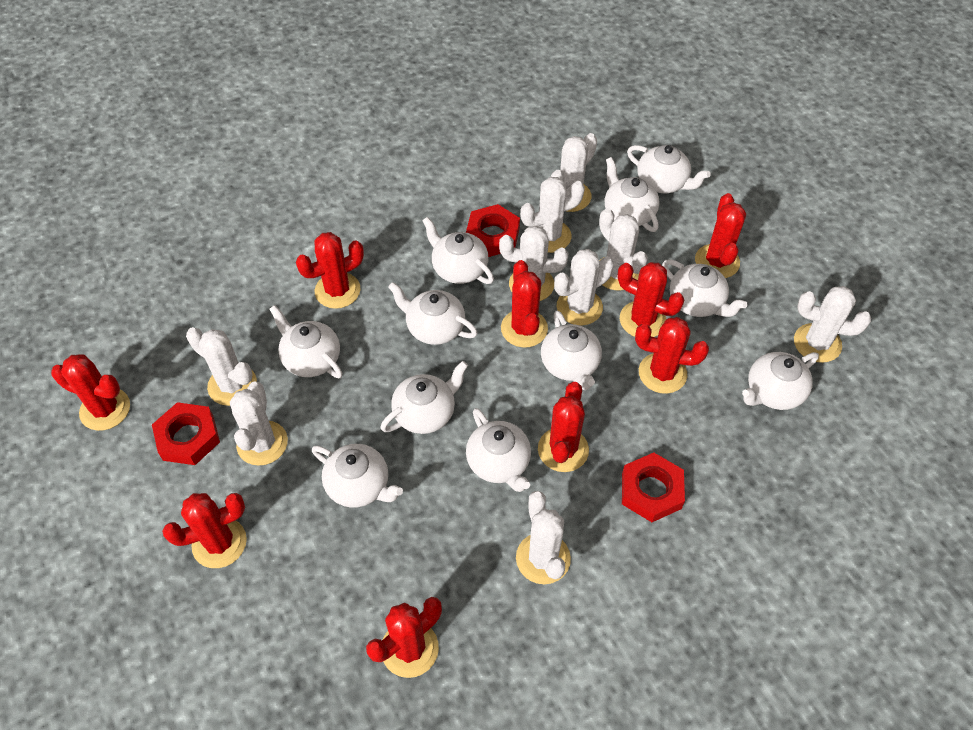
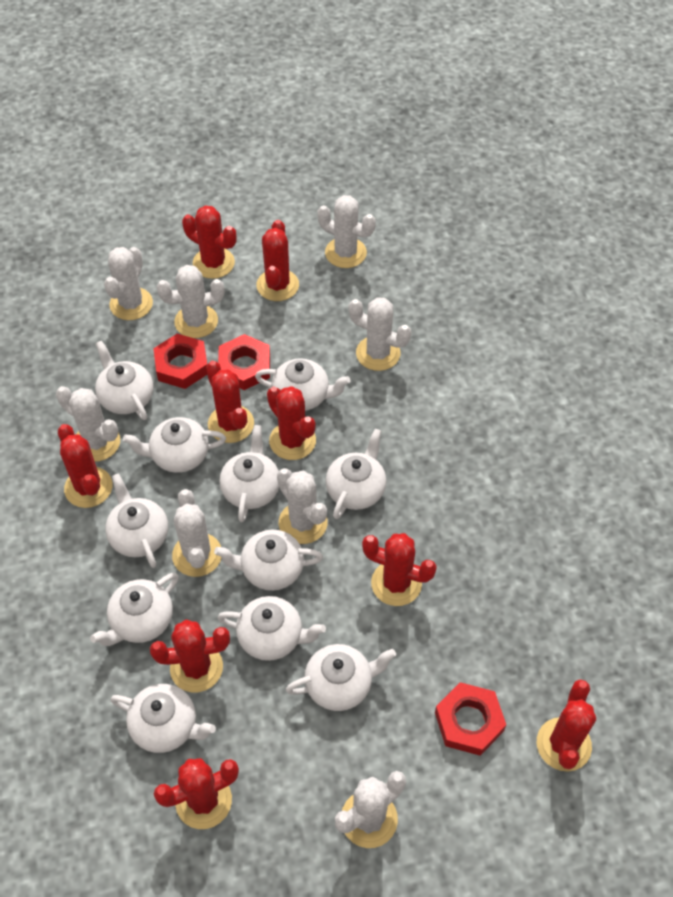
white cactus: [186,327,257,406] [230,382,288,466] [499,226,568,301] [516,491,571,584] [520,177,585,253] [551,133,597,212] [554,249,614,326] [599,208,648,291] [794,286,871,363] = 9 -> [56,386,120,462] [104,247,153,320] [157,265,224,338] [172,489,221,577] [277,468,328,544] [317,195,376,268] [335,771,406,848] [349,297,411,371] = 8

